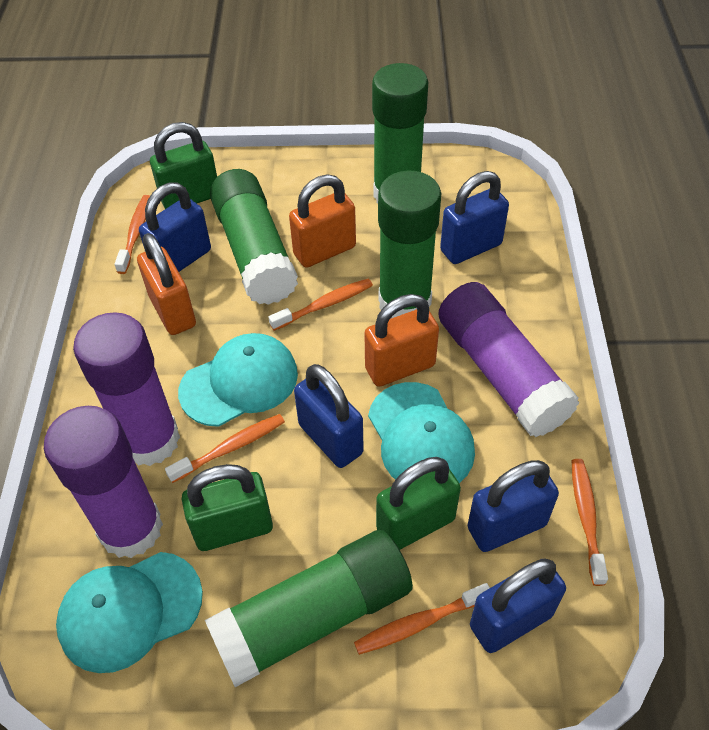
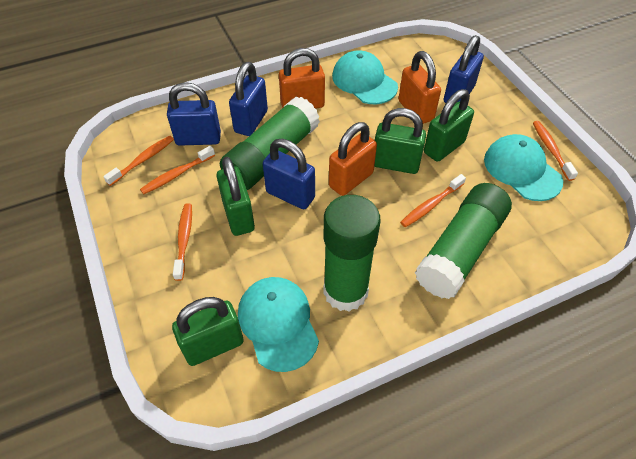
blue padlock: [139,182,211,272] [294,364,364,468] [440,171,509,264] [468,460,559,552] [470,558,566,653] = 5 -> [167,82,221,146] [229,62,268,136] [263,139,315,209] [444,35,484,103] = 4
green glue stick: [205,530,413,687] [210,169,298,305] [372,63,428,203] [378,170,441,318] = 4 -> [220,97,320,190] [323,195,380,312] [415,183,512,299] = 3
green padlock: [150,122,217,209] [182,464,273,551] [376,457,461,550] = 3 -> [172,297,244,366] [217,157,255,236] [374,108,426,174] [424,89,474,162] = 4
purple glue stick: [44,406,163,558] [73,312,180,466] [438,282,580,437] = 3 -> none = 0

